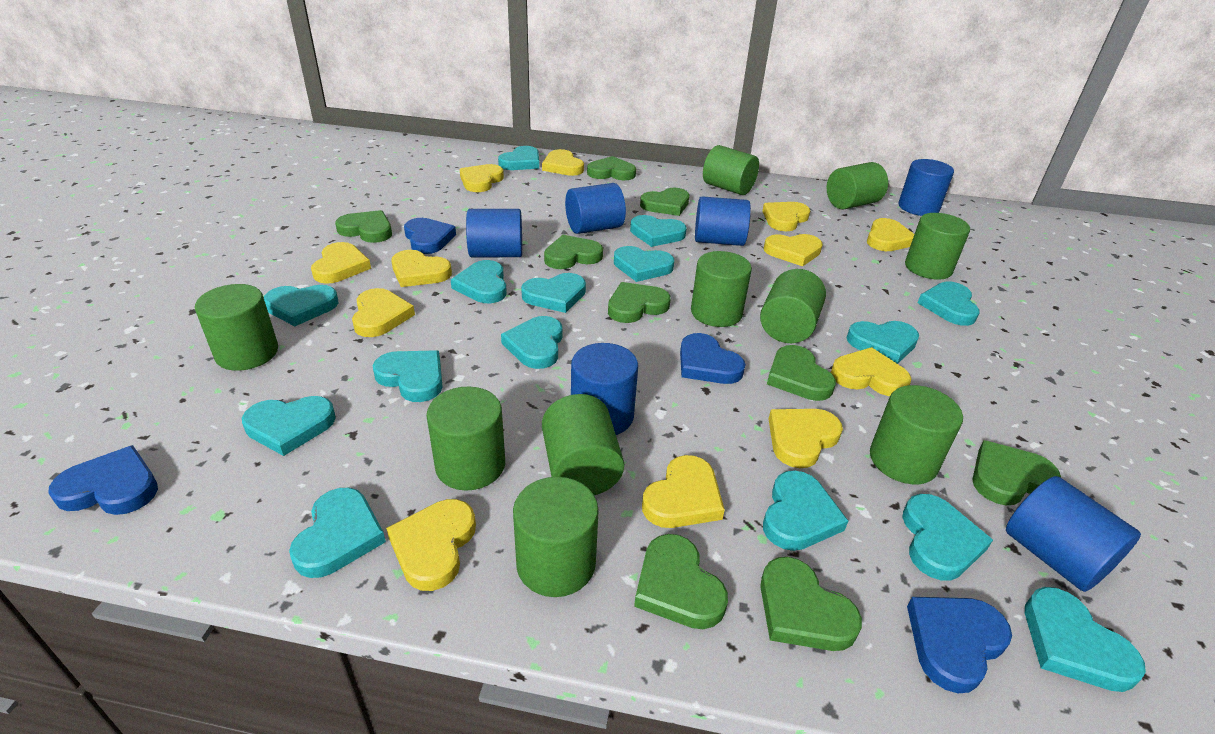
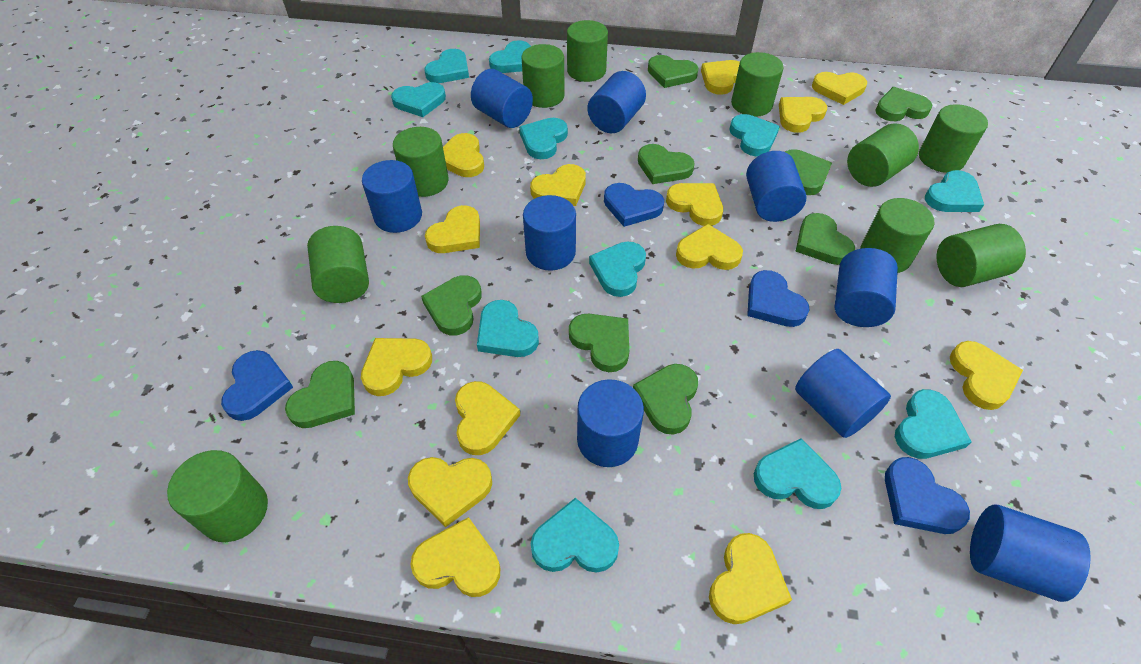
blue cylinder: [466,209,522,258] [565,183,626,234] [571,343,638,435] [695,196,751,246] [899,159,954,216] [1006,476,1141,592] = 6 -> [362,160,422,233] [471,69,533,128] [523,195,576,271] [577,379,644,467] [587,71,646,133] [746,151,807,222] [795,349,891,438] [834,248,898,327] [970,505,1091,602] = 9
turquoise heart: [242,396,336,456] [264,285,338,326] [289,488,386,578] [372,350,443,402] [451,260,507,303] [498,146,539,170] [501,316,562,369] [521,273,586,313] [614,246,674,282] [630,215,687,247] [763,470,848,551] [846,321,919,364] [902,494,993,581] [918,282,980,326] [1025,587,1146,692] = 15 -> [391,82,446,117] [425,49,469,83] [477,300,539,357] [489,40,531,73] [519,118,568,159] [531,498,619,573] [589,242,646,297] [729,114,780,156] [754,438,841,509] [895,389,972,459] [925,170,984,212] = 11
yellow heart: [311,242,371,284] [352,288,415,337] [386,499,476,591] [391,250,452,287] [460,164,504,192] [542,149,584,176] [642,455,725,528] [762,202,810,231] [764,234,823,266] [769,409,843,468] [831,347,912,396] [867,218,914,251] = 12 -> [361,338,432,396] [408,457,492,527] [411,517,500,597] [425,205,480,253] [443,133,484,177] [455,381,520,455] [530,164,586,206] [666,183,723,226] [676,224,743,270] [701,60,740,95] [709,533,792,624] [779,97,827,133] [812,72,867,105] [950,341,1023,410] = 14

